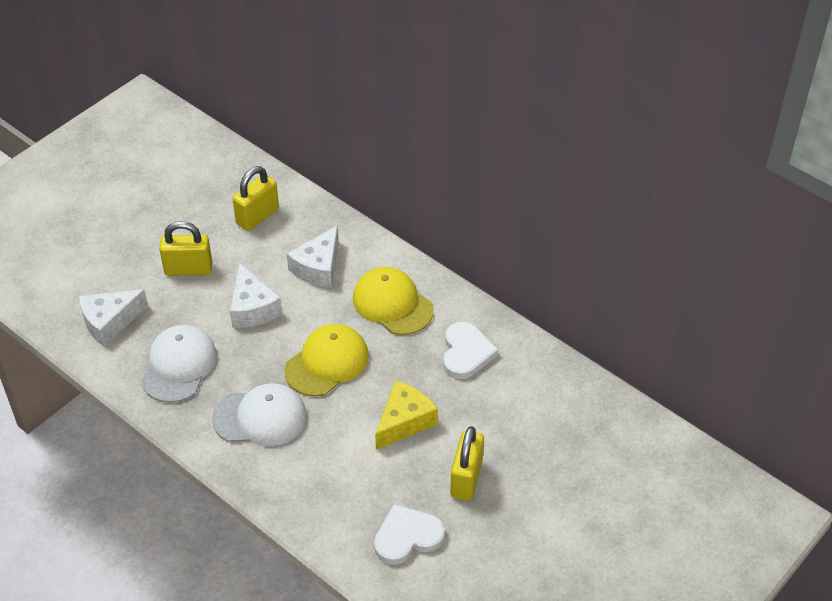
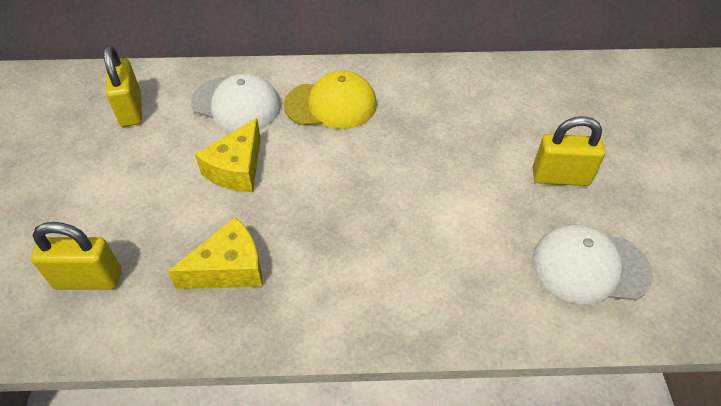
white cheese: [79,289,148,346] [230,264,282,328] [287,225,339,288] = 3 -> none = 0
white heart: [374,505,445,565] [443,322,498,379] = 2 -> none = 0
yellow cap: [284,324,369,396] [353,267,434,335] = 2 -> [284,71,377,129] = 1
yellow cheese: [375,381,438,450] = 1 -> [168,217,262,289] [195,118,261,192] = 2

